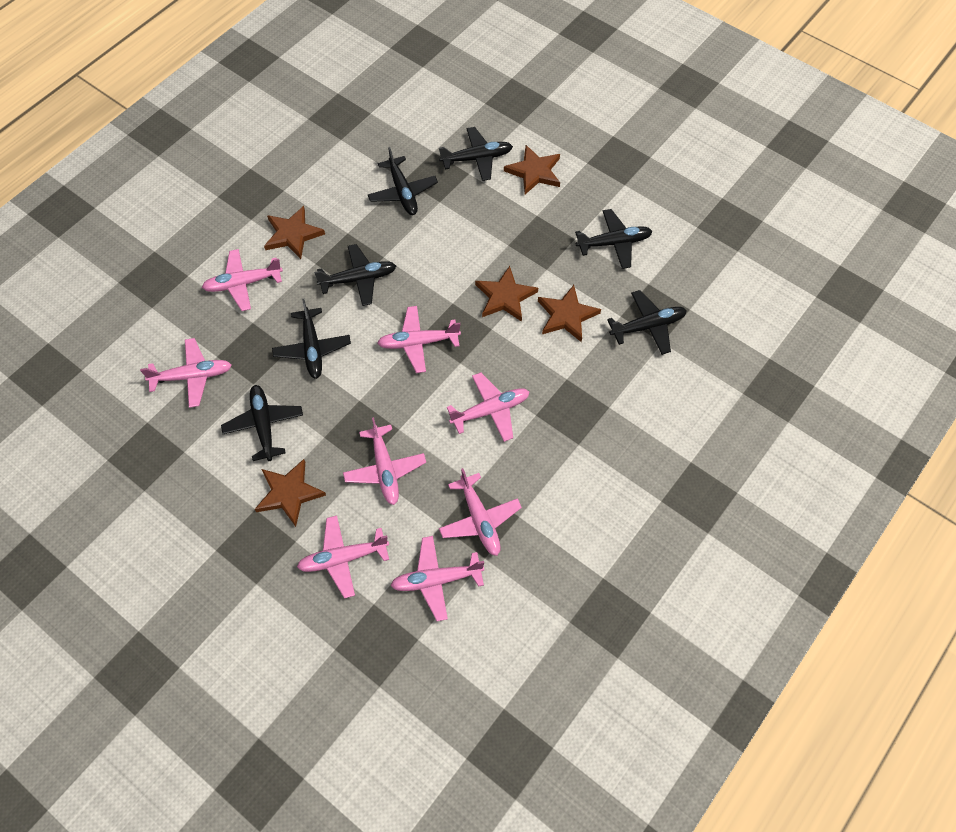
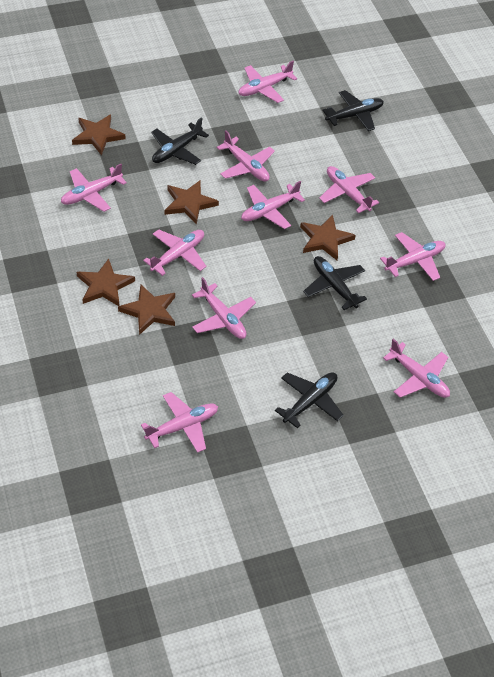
black plane: [221,385,303,461] [272,299,351,379] [314,244,396,306] [368,147,438,215] [439,127,513,181] [575,209,653,269] [607,290,687,355] = 7 -> [151,117,209,165] [275,372,344,428] [303,256,367,310] [322,90,384,131] = 4
pink plane: [140,338,232,408] [202,249,283,311] [297,515,389,599] [343,417,426,505] [377,306,461,373] [390,536,484,621] [439,468,522,556] [447,372,529,442] = 8 -> [61,164,127,212] [141,392,218,453] [143,229,206,276] [192,277,256,339] [217,130,275,182] [238,61,297,103] [241,181,305,229] [319,166,379,213] [380,232,445,281] [383,339,450,398] = 10

